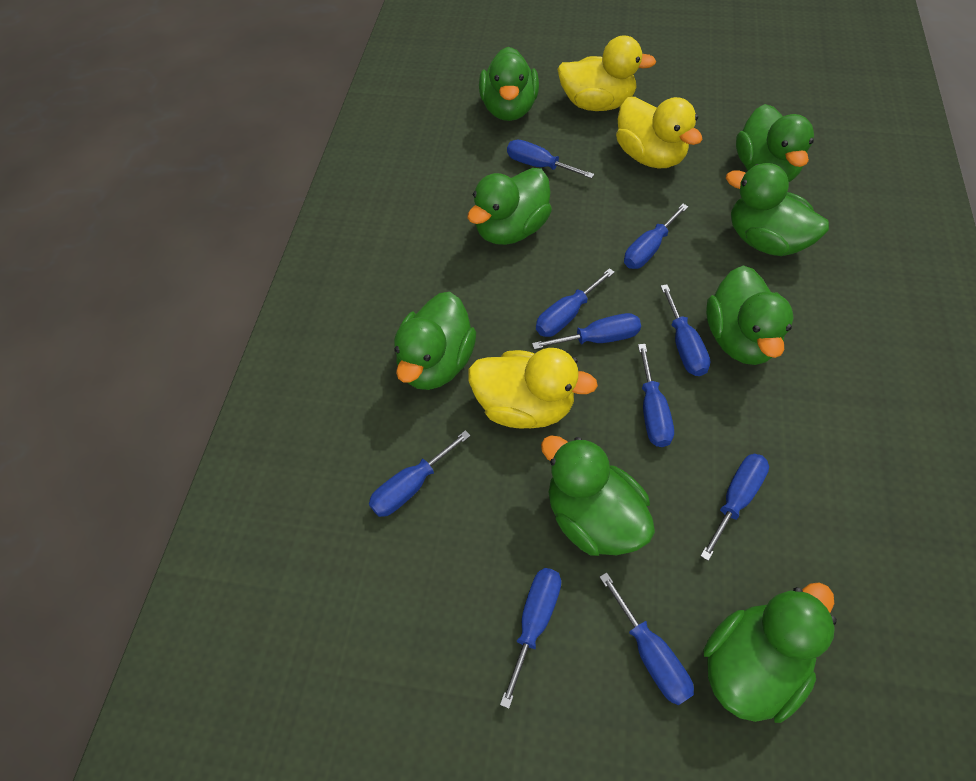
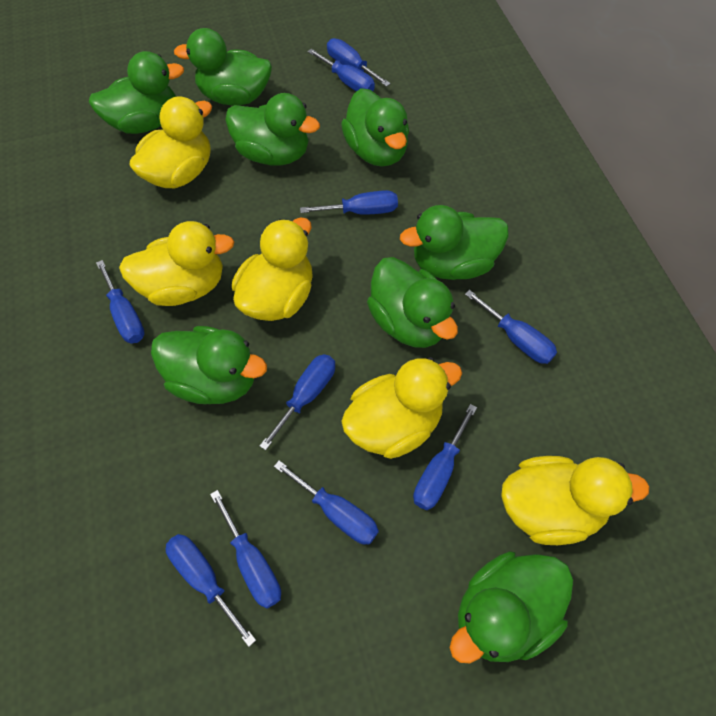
yellow duck: [468,348,598,428] [557,35,656,111] [616,97,703,169] = 3 -> [119,221,234,306] [129,96,212,188] [232,217,313,321] [341,357,462,459] [501,456,650,545] = 5

